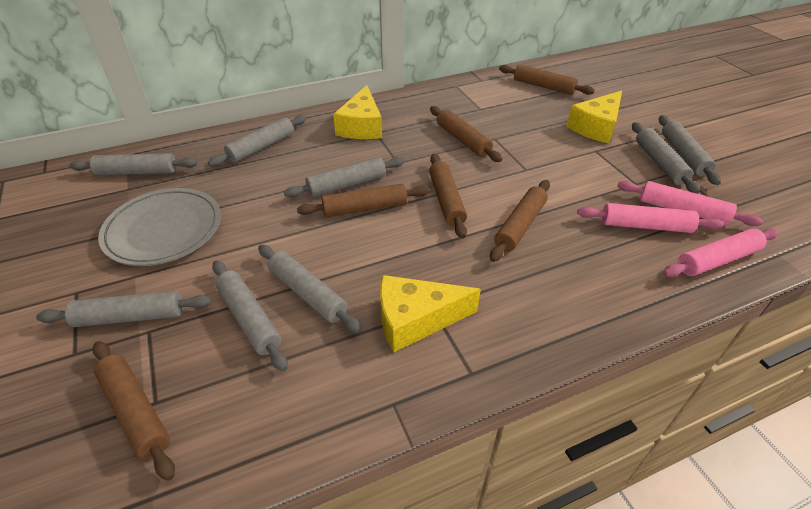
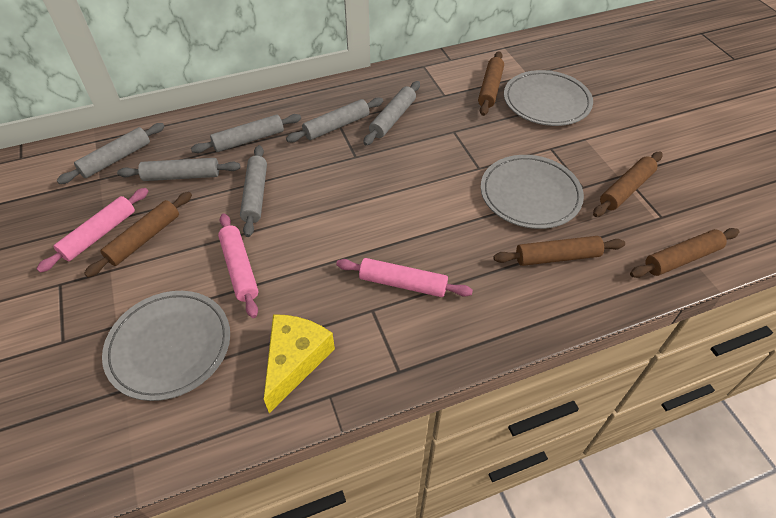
brown rolling pin: [93,341,175,481] [297,184,430,217] [429,154,467,238] [430,106,502,162] [490,180,550,262] [499,64,595,95] = 6 -> [84,192,192,277] [478,51,504,116] [493,236,625,266] [593,152,663,217] [630,228,740,278] = 5
grey plate: [98,188,221,266] = 1 -> [102,291,230,401] [481,155,584,229] [504,70,593,126] = 3
grey rolling pin: [36,291,212,327] [69,153,197,175] [208,115,306,167] [212,260,288,371] [258,245,362,333] [284,157,404,198] [632,122,700,194] [659,115,721,185] = 8 -> [57,123,165,184] [117,158,240,181] [191,114,301,153] [240,145,267,237] [286,97,383,143] [363,81,420,145] = 6
yellow cheese: [333,85,382,139] [380,275,481,352] [566,91,622,143] = 3 -> [264,314,335,413] = 1

